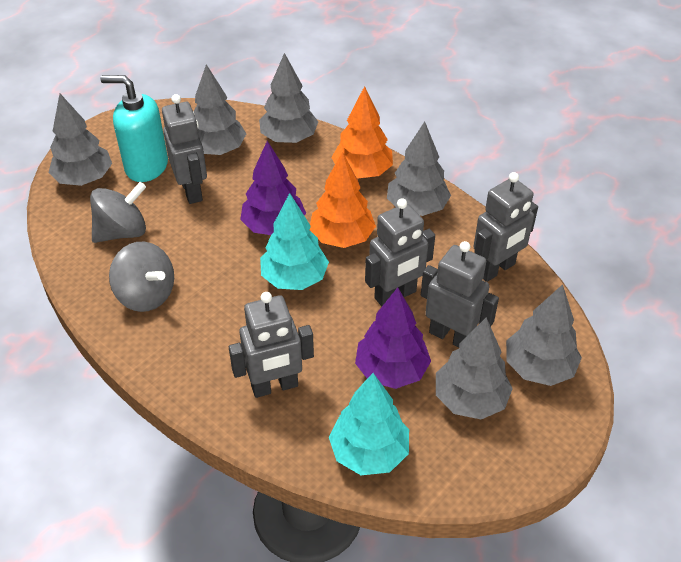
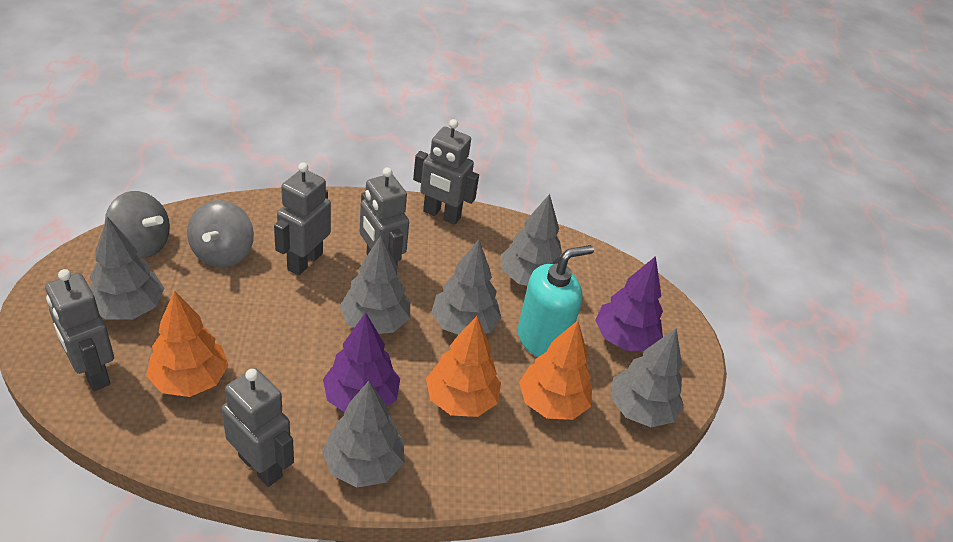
orange tree: [310,152,376,248] [331,86,393,179] = 2 -> [146,290,228,397] [426,316,501,417] [519,320,592,420] = 3
turquoise tree: [260,193,329,290] [329,373,409,475] = 2 -> none = 0

